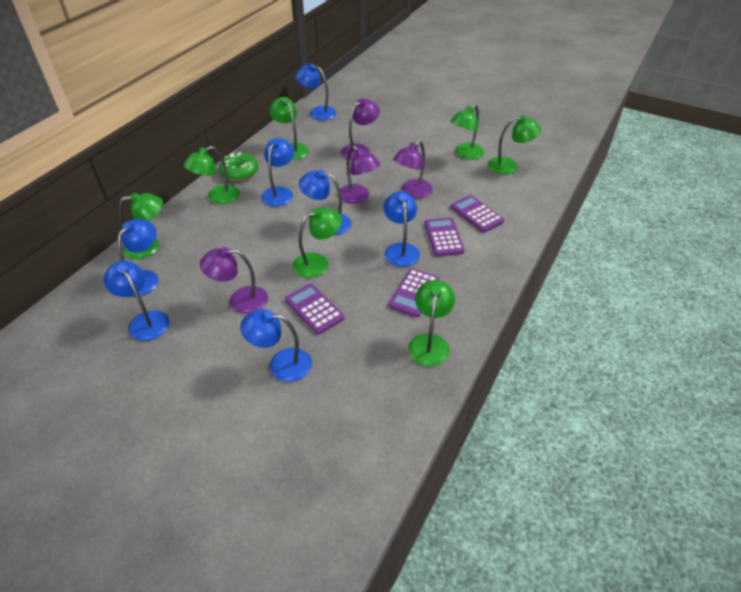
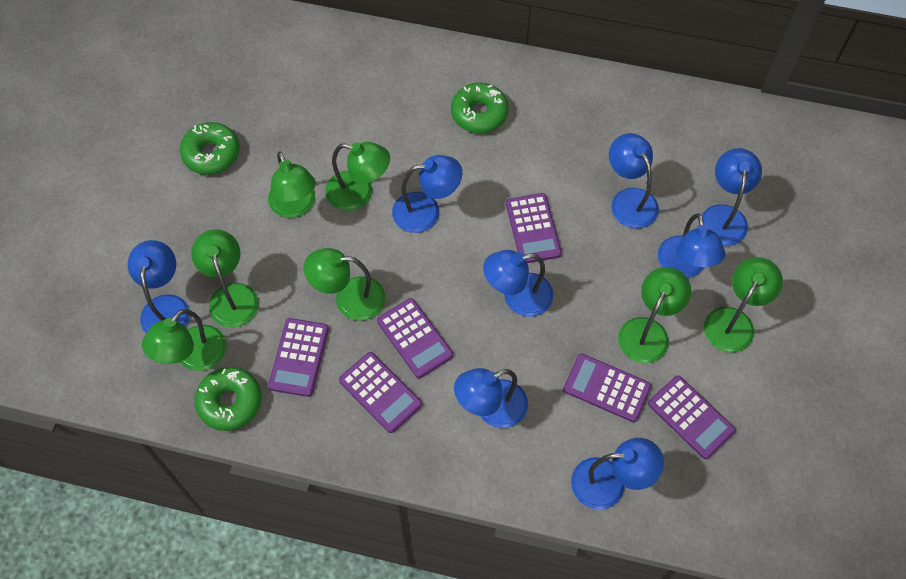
blue lamp: [104,261,169,341] [118,219,159,297] [240,309,312,382] [261,138,294,207] [295,63,337,120] [299,170,351,235] [383,191,420,267] = 7 -> [127,240,190,333] [392,155,462,233] [454,368,528,428] [483,250,554,317] [571,438,664,510] [609,133,659,229] [658,213,725,278] [702,148,762,246] = 8
green donut: [219,152,258,181] = 1 -> [180,122,239,175] [195,367,262,431] [451,82,509,133] = 3
purple calculator: [285,284,344,334] [389,268,439,317] [424,217,465,256] [451,195,504,233] = 4 -> [268,318,329,397] [339,352,422,433] [377,298,453,378] [506,193,562,263] [563,354,651,422] [648,375,736,459] = 6
purple lamp: [200,247,268,314] [338,146,380,204] [341,98,380,160] [393,141,433,198] = 4 -> none = 0

